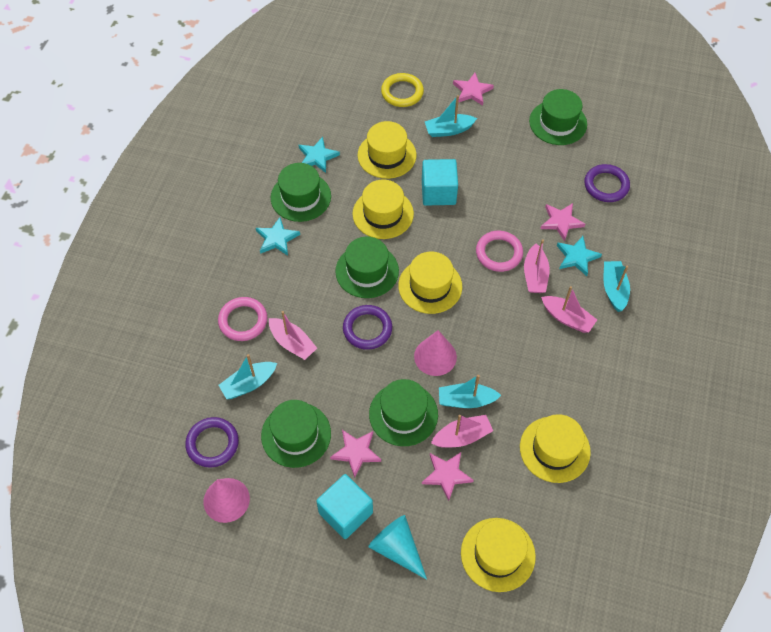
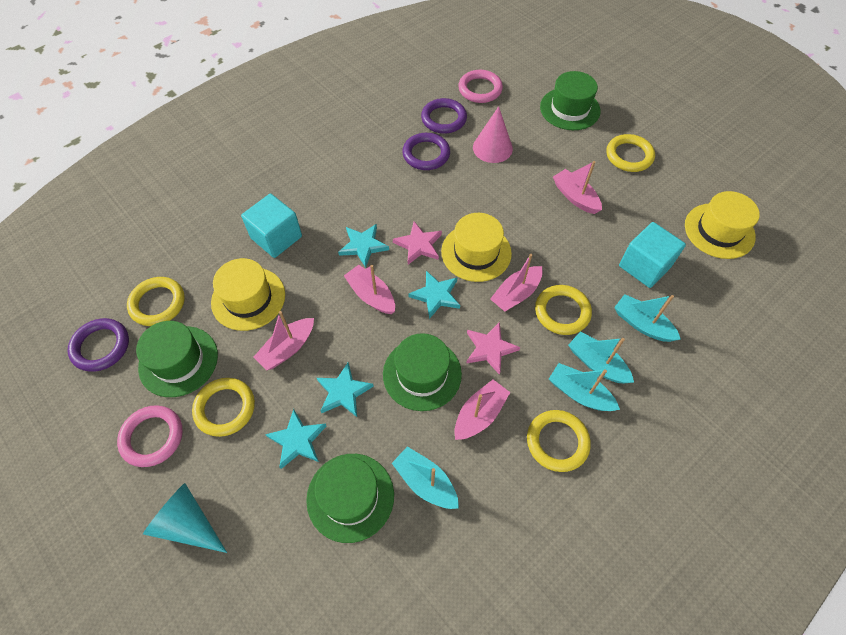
green hat: [261,400,331,468] [271,163,331,222] [335,237,399,298] [369,379,438,446] [529,89,587,145] = 5 -> [136,321,218,397] [306,454,394,543] [383,333,462,411] [540,71,601,130] = 4
pink boat: [269,311,317,360] [431,415,493,448] [524,239,550,293] [541,286,597,333] = 4 -> [254,311,314,370] [344,265,395,314] [454,379,510,440] [490,254,543,312] [553,161,602,214] = 5
pink cone: [203,478,250,523] [414,330,457,376] = 2 -> [473,106,513,163] = 1
pink star: [330,430,381,478] [422,452,474,501] [453,73,494,106] [540,203,585,241] = 4 -> [393,221,442,265] [466,322,520,375] = 2
turquoise star: [256,217,300,256] [299,137,340,173] [557,236,602,276] = 3 -> [265,409,326,469] [317,362,374,417] [338,224,389,268] [408,271,460,319] = 4
yellow hat: [352,179,414,239] [358,121,416,179] [398,252,462,314] [461,518,536,592] [520,414,591,483] = 5 -> [211,258,285,331] [441,213,512,282] [685,191,760,259] = 3
yellow ring: [381,73,424,107] = 1 -> [127,277,185,326] [192,378,255,437] [527,410,591,472] [535,285,592,335] [606,134,655,172] = 5

